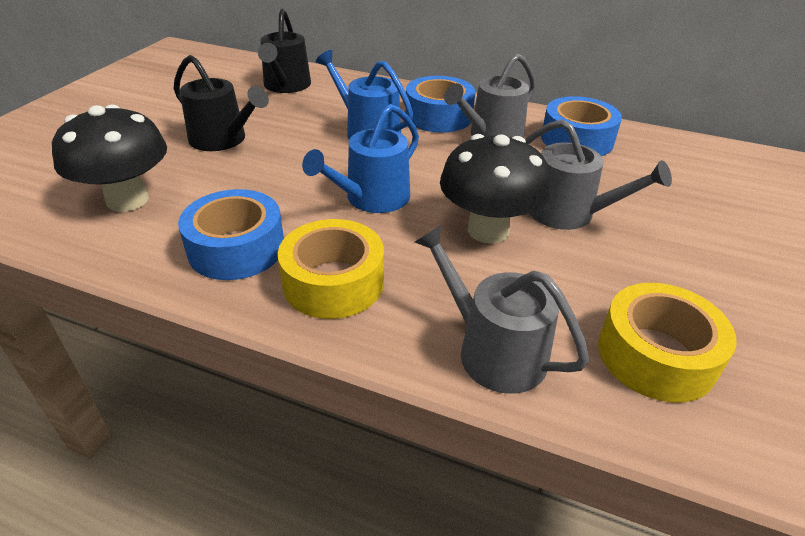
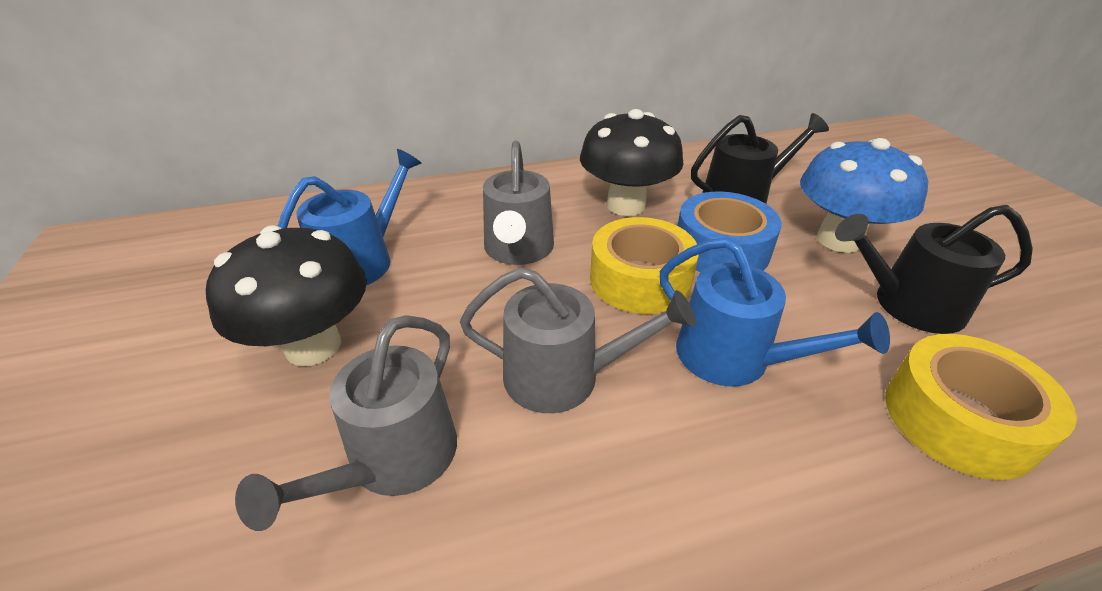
blue mushroom: none = 0 -> [800,138,928,253] = 1
blue tape: [178,189,284,280] [405,76,475,133] [541,96,622,156] = 3 -> [677,191,782,272] = 1

